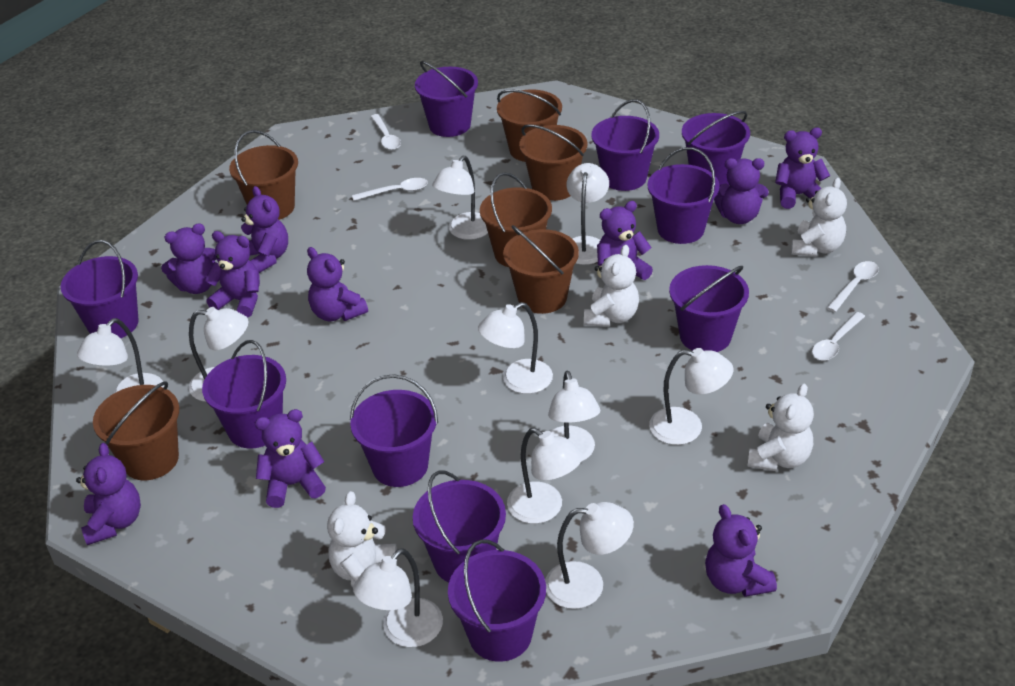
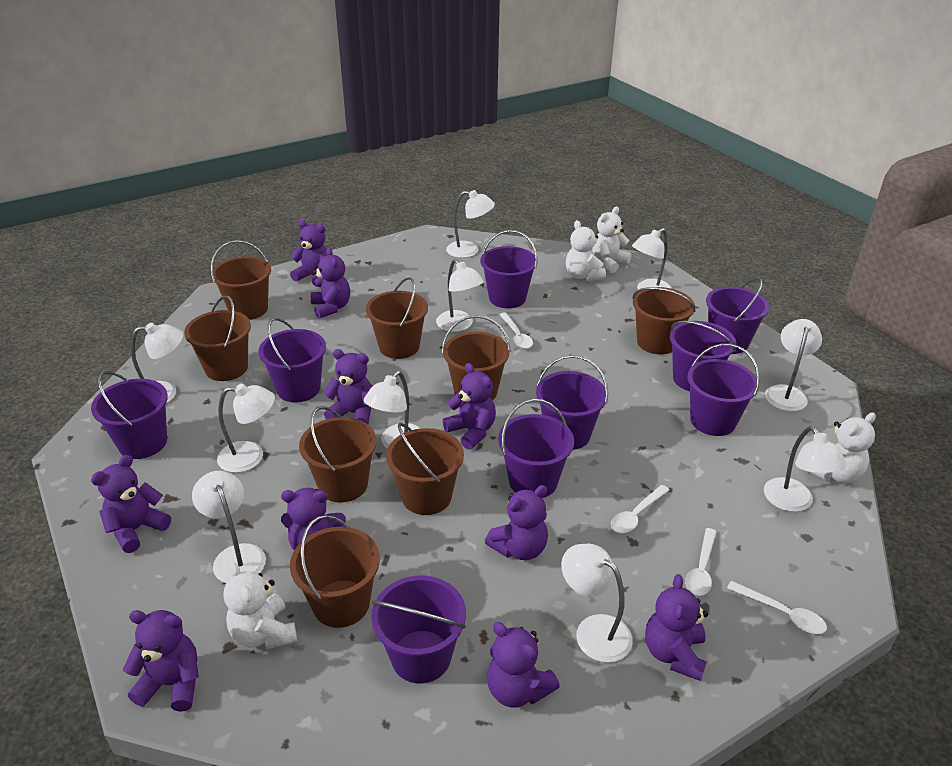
brown bucket: [93,381,179,480] [229,130,298,220] [480,173,552,267] [497,89,562,162] [503,225,579,314] [519,124,587,201] = 6 -> [184,295,251,381] [211,240,271,320] [290,515,380,628] [299,406,376,503] [366,277,428,359] [386,423,464,515] [442,315,511,400] [632,287,696,355] = 8
purple bucket: [61,240,138,338] [202,340,286,448] [350,374,438,487] [413,470,506,582] [415,61,478,137] [448,539,546,662] [591,99,659,191] [647,147,720,244] [669,265,749,352] [682,111,750,185] = 10 -> [91,371,168,459] [258,318,326,402] [371,576,466,683] [480,230,537,308] [498,399,574,498] [536,355,608,450] [670,321,736,391] [687,344,760,436] [706,277,769,354] = 9

